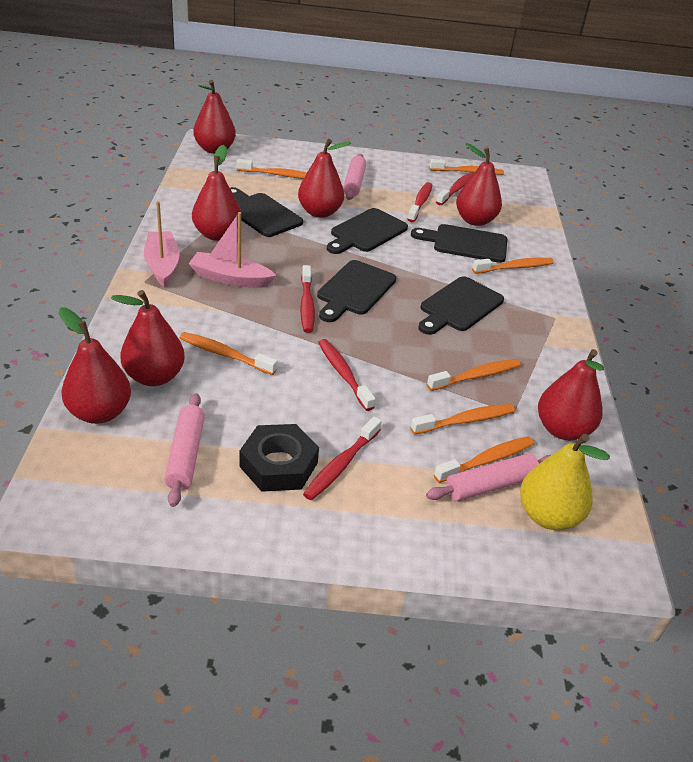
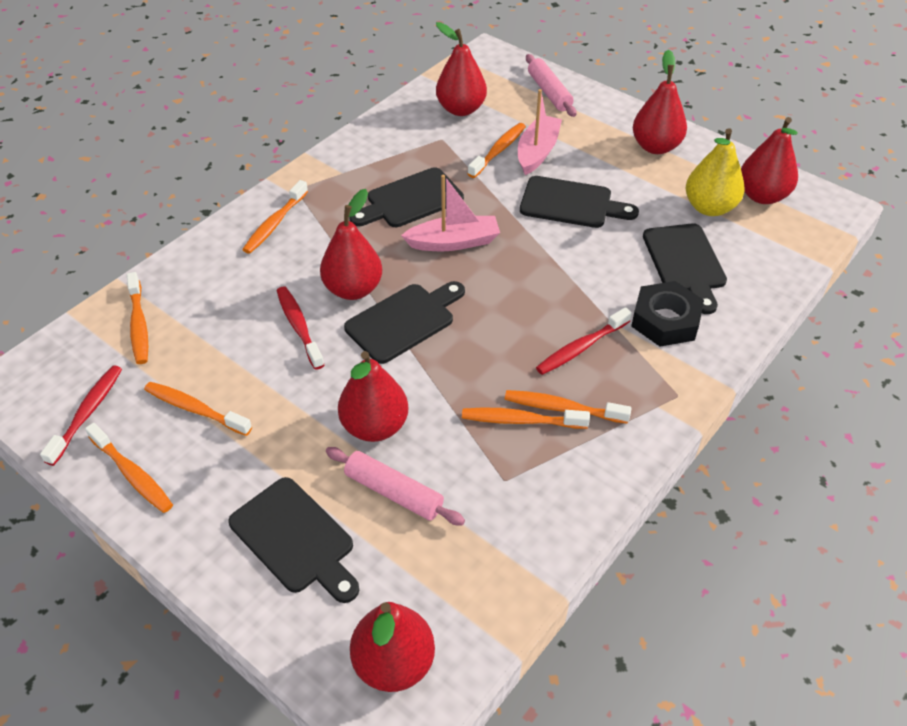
pink rolling pin: [164,393,205,507] [343,154,366,200] [426,453,551,501] = 3 -> [326,447,465,525] [526,54,576,117] = 2
red pear: [59,307,131,424] [111,290,185,386] [192,145,242,241] [194,80,236,154] [298,139,351,218] [456,143,502,226] [538,349,604,440] = 7 -> [320,189,382,300] [338,351,409,442] [350,602,435,692] [436,22,487,116] [633,50,687,154] [741,117,798,204] = 6
red toothbrush: [300,265,315,333] [303,417,382,501] [318,339,375,411] [407,182,432,222] [436,172,474,205] = 5 -> [40,365,122,466] [277,287,324,370] [536,307,632,375] = 3

